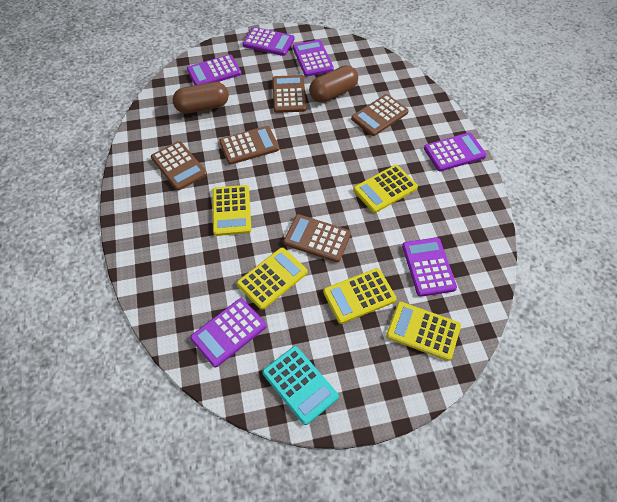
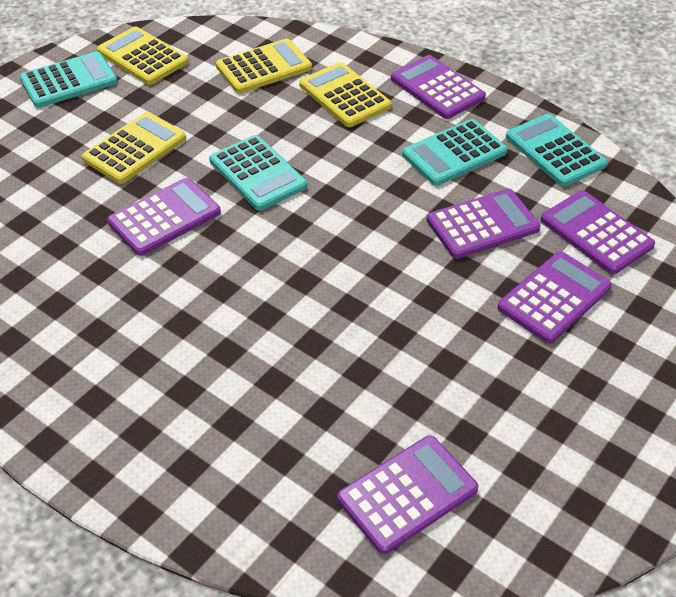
brown calculator: [151,141,207,191] [219,126,279,165] [273,75,306,113] [283,214,351,262] [351,94,409,136] = 5 -> none = 0
brown capsule: [173,82,229,114] [309,65,358,103] = 2 -> none = 0
turquoise calculator: [262,346,339,425] = 1 -> [20,51,118,108] [209,135,307,211] [402,119,507,186] [506,114,607,187] = 4
yellow calculator: [212,185,251,236] [237,247,308,310] [323,268,397,324] [353,165,418,213] [386,302,461,361] = 5 -> [82,112,186,184] [97,26,189,85] [216,38,312,93] [299,62,392,127] = 4

